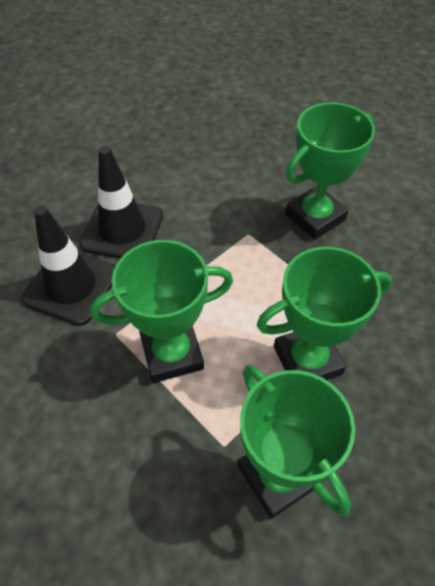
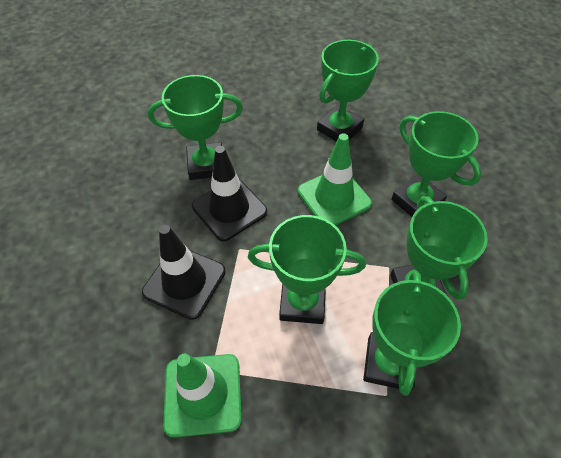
green traffic cone: none = 0 -> [163,354,242,438] [298,133,372,226] = 2
green trophy: [90,240,233,383] [238,365,355,519] [257,247,392,380] [285,102,375,240] = 4 -> [148,75,243,180] [248,215,366,324] [317,40,379,142] [363,270,461,396] [390,196,488,300] [391,111,482,217] = 6

